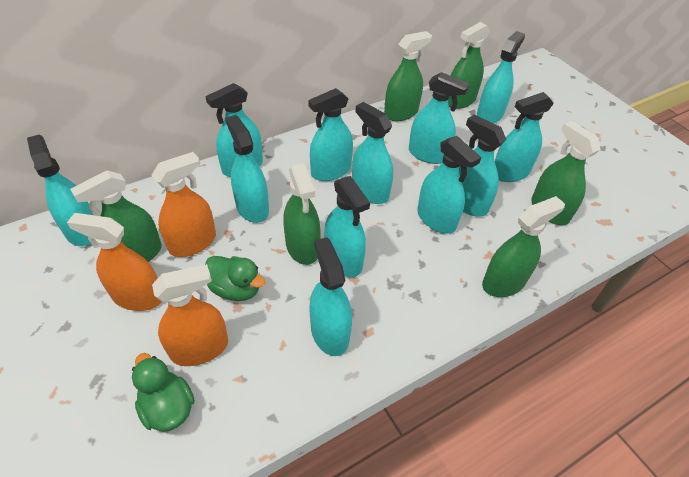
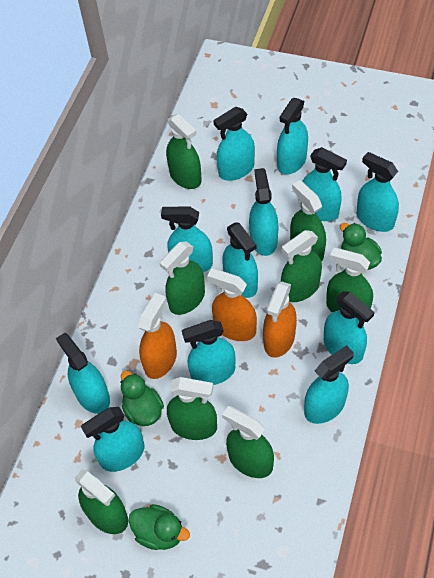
green duck: [132,353,195,432] [205,256,265,301] = 2 -> [120,370,164,426] [129,504,190,550] [340,223,382,270] = 3
green spray bottle: [70,171,162,262] [283,163,321,265] [384,31,432,121] [448,22,490,109] [482,196,565,297] [531,121,601,225] = 6 -> [75,469,128,534] [160,241,205,315] [166,113,202,189] [167,377,217,440] [222,406,274,478] [281,230,322,302] [290,180,326,262] [326,248,373,313] = 8

